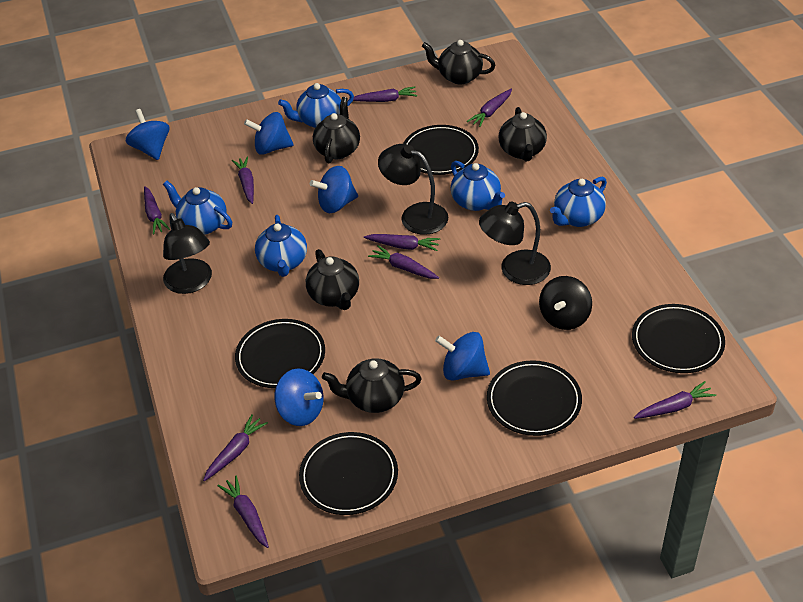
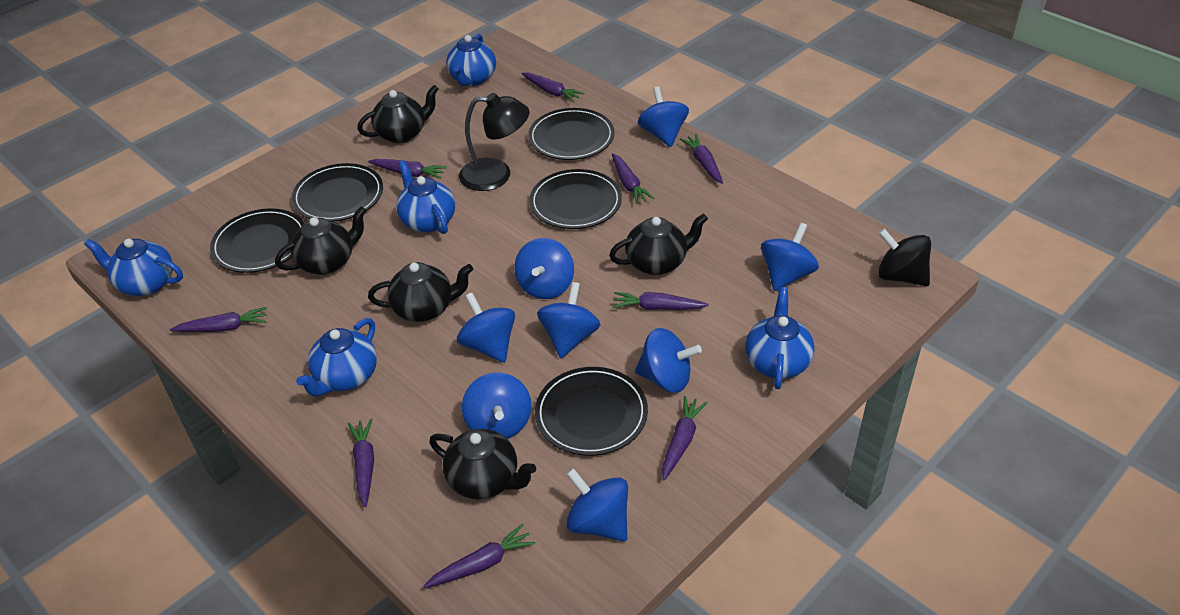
black lamp: [163,213,212,294] [378,144,448,235] [479,202,551,285] = 3 -> [459,93,529,191] = 1
blue spinning top: [126,109,169,160] [244,112,294,155] [274,368,324,426] [310,166,358,213] [435,332,490,381] = 5 -> [457,293,515,363] [462,372,532,439] [515,238,574,299] [537,282,600,358] [566,468,628,542] [635,328,702,393] [638,86,689,147] [761,223,819,291] = 8

